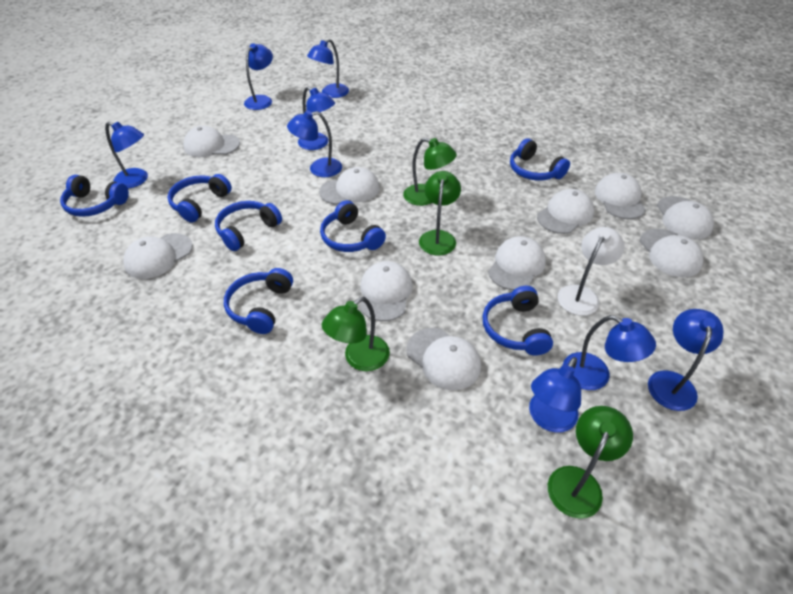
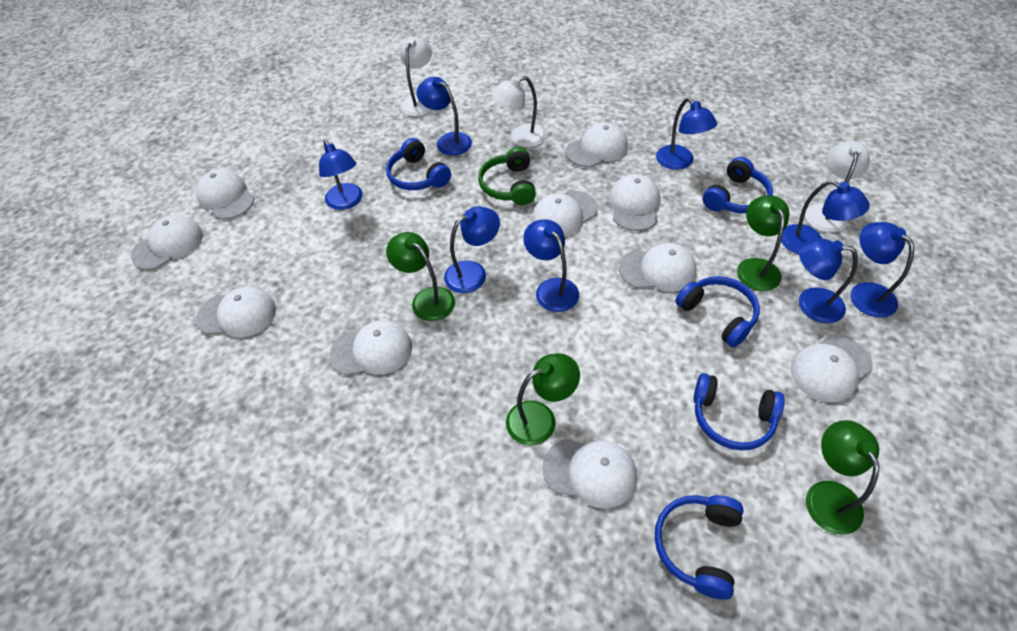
blue headphones: [60,175,129,217] [167,174,232,223] [215,201,282,251] [224,268,293,334] [320,200,386,252] [482,286,553,355] [510,138,570,181] = 7 -> [386,138,451,190] [655,495,744,600] [675,276,760,347] [694,373,785,450] [703,157,773,213] = 5
green headphones: none = 0 -> [478,147,536,205] = 1
white lamp: [558,227,625,316] = 1 -> [400,37,432,116] [492,76,546,147] [805,141,870,233] = 3

